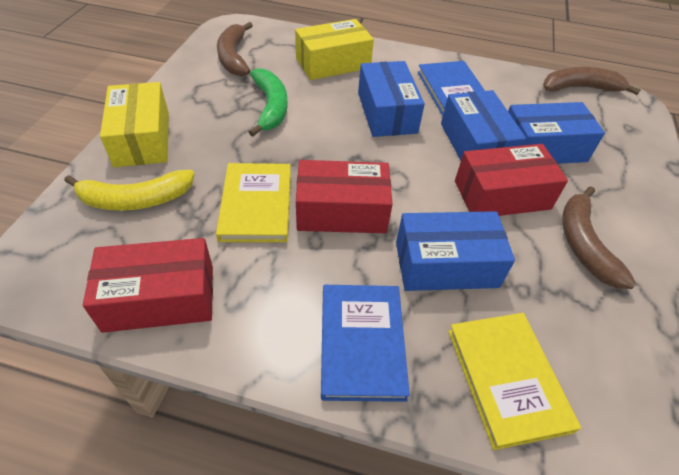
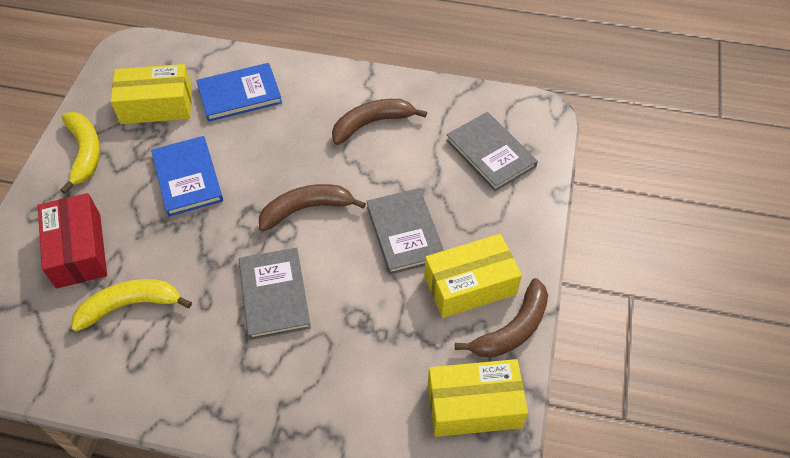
blue box: [358,61,425,137] [396,211,515,291] [441,90,526,160] [508,102,605,164] = 4 -> none = 0
green banana: [249,68,288,137] = 1 -> none = 0
grey book: none = 0 -> [239,248,311,340] [366,188,444,275] [446,112,538,191] = 3
red box: [83,238,213,333] [296,160,393,233] [455,144,568,216] = 3 -> [38,193,107,289] = 1
yellow banana: [65,170,195,211] = 1 -> [60,112,100,194] [71,279,192,332] = 2
yellow book: [216,163,291,242] [448,313,581,450] = 2 -> none = 0
yellow box: [100,82,169,167] [295,19,374,80] = 2 -> [111,64,192,124] [424,234,522,318] [428,359,528,437] = 3

